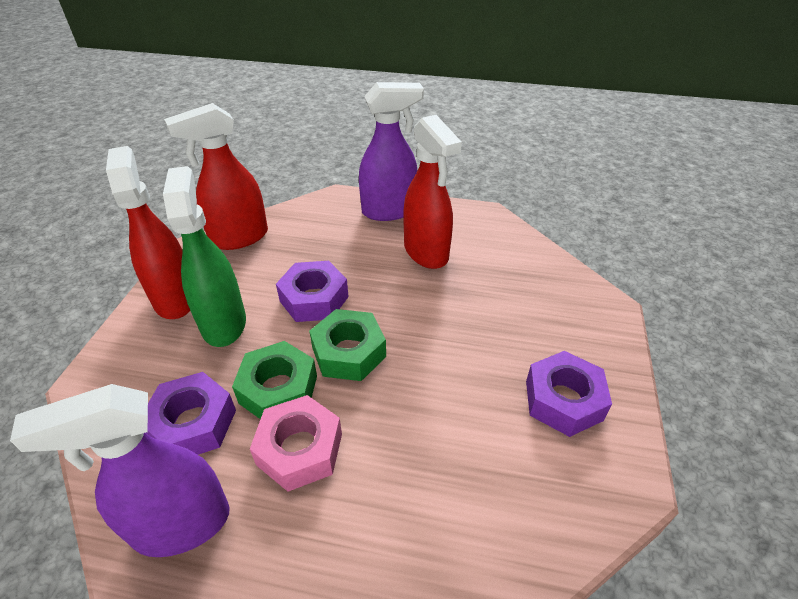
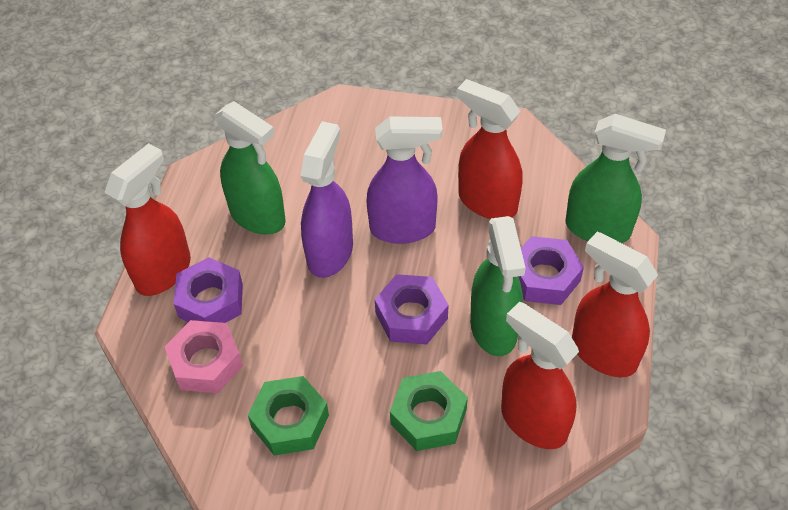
green spray bottle: [163,166,246,347] = 1 -> [214,101,286,235] [470,216,526,356] [565,114,666,243] = 3
red spray bottle: [106,146,190,319] [164,103,268,250] [403,115,462,269] = 3 -> [104,143,191,296] [457,79,523,219] [501,302,579,449] [572,232,658,377] = 4

